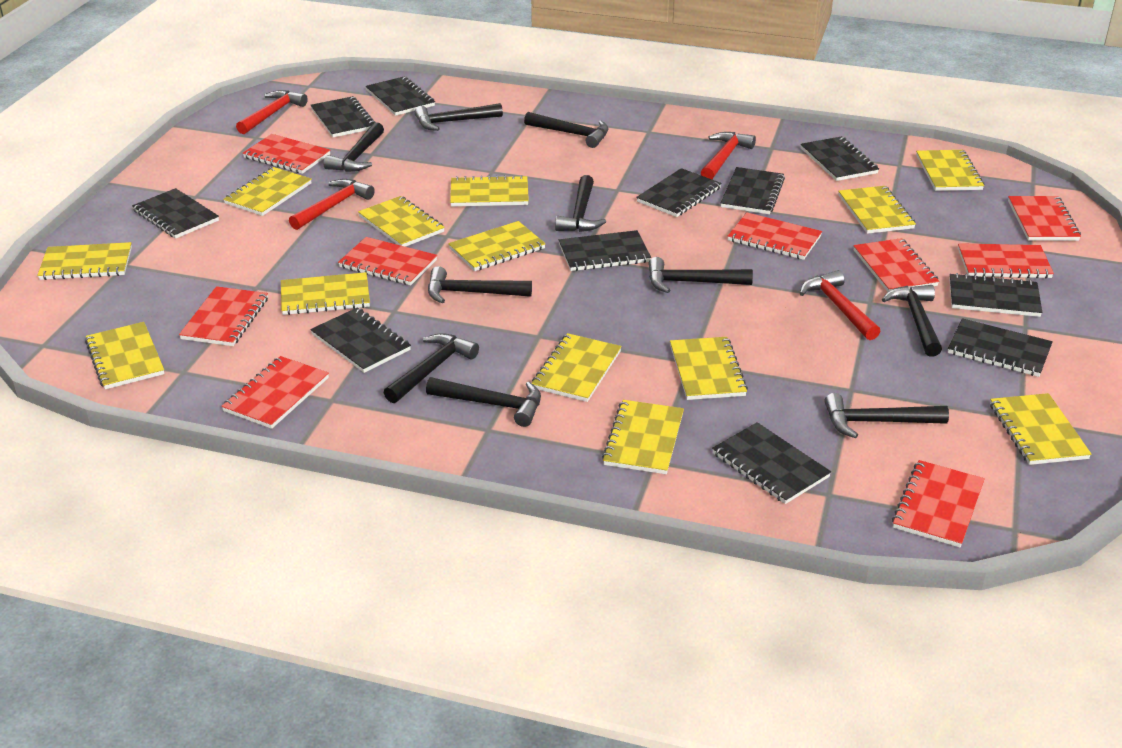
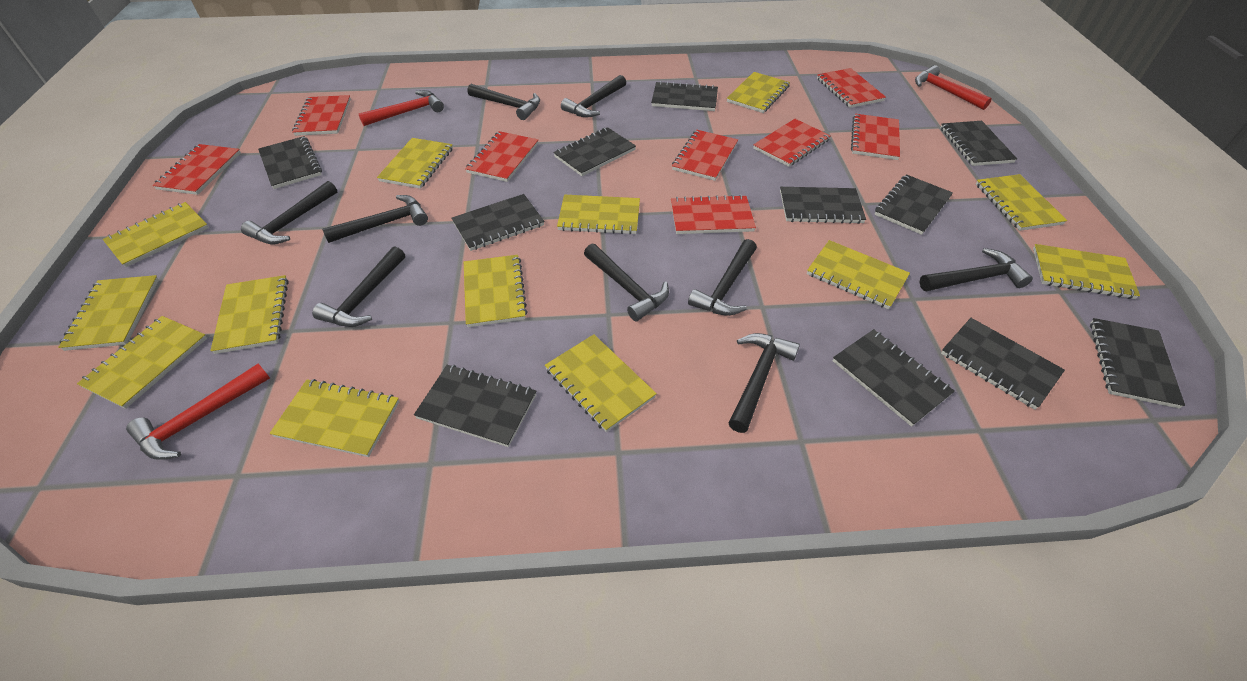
black hammer: [323,122,384,172] [383,333,479,403] [414,103,503,131] [426,377,541,427] [428,266,532,303] [524,112,609,148] [555,175,606,232] [648,257,753,293] [824,393,949,438] [882,285,942,356] = 10 -> [241,181,338,244] [312,246,405,327] [322,195,428,243] [468,84,540,120] [561,75,626,117] [584,244,669,321] [688,239,757,316] [729,333,800,433] [920,248,1033,291] = 9
red hammer: [236,90,308,134] [289,179,375,230] [701,132,756,179] [800,270,880,340] = 4 -> [126,364,270,460] [359,90,444,126] [915,65,992,110] = 3
red notebook: [179,286,268,346] [221,356,329,429] [242,134,330,174] [338,237,437,285] [728,212,822,260] [853,238,939,292] [892,460,985,547] [958,243,1054,279] [1008,196,1081,241] = 9 -> [152,144,241,195] [292,95,351,136] [465,131,538,182] [671,195,756,234] [672,130,738,181] [753,119,831,167] [817,68,886,108] [851,114,900,160] = 8

